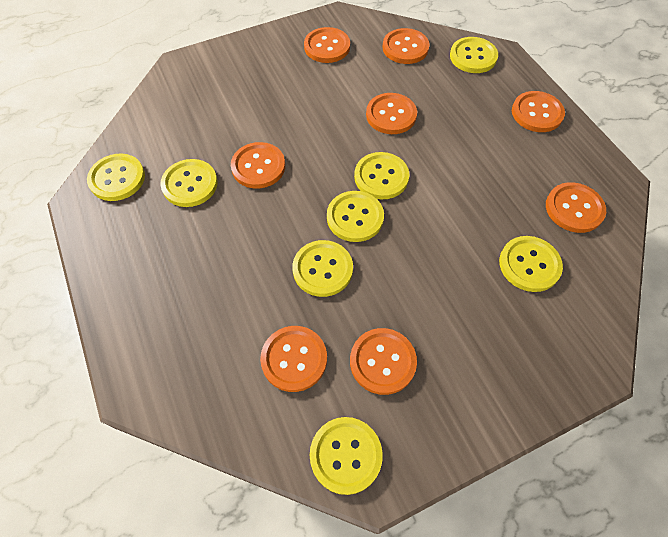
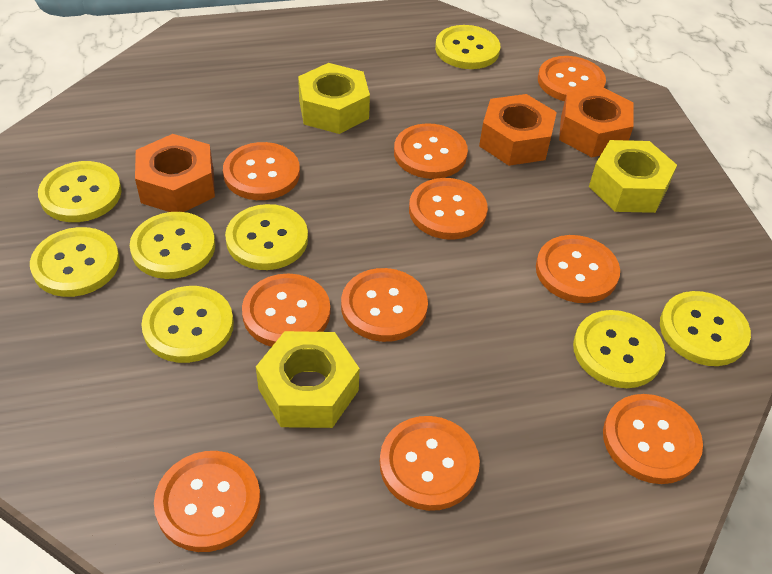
orange button: [231,142,285,189] [260,326,327,392] [304,27,350,63] [350,328,417,395] [366,93,417,134] [382,28,429,64] [512,91,565,132] [546,182,606,233] = 8 -> [154,451,261,552] [223,142,300,200] [242,273,330,347] [341,268,428,342] [380,416,480,511] [394,123,468,179] [409,178,488,240] [536,235,620,303] [538,56,606,101] [603,394,703,484] = 10
orange nut: none = 0 -> [135,134,215,212] [479,94,557,166] [559,86,634,157] = 3
yellow nut: none = 0 -> [256,331,360,428] [298,63,370,134] [589,140,677,213] = 3

